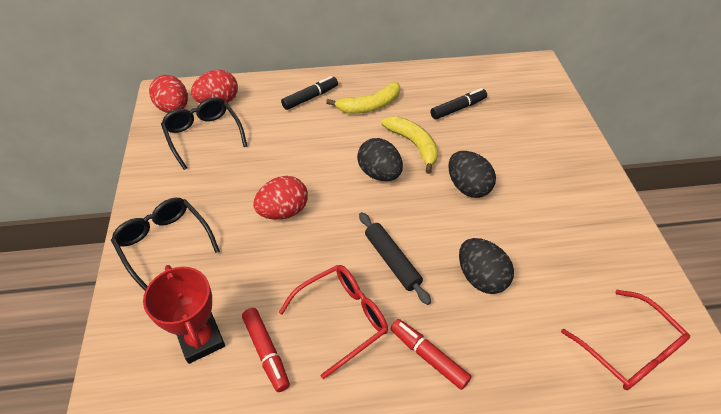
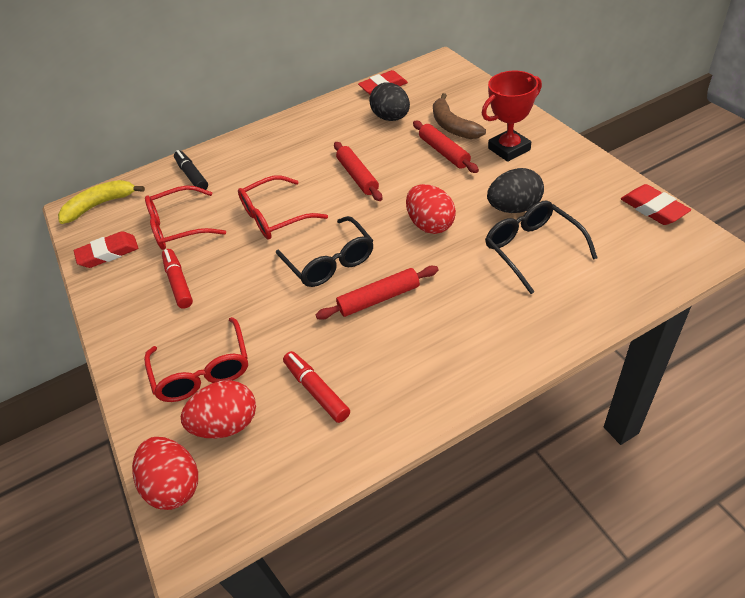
black egg: [357,138,403,181] [448,151,496,198] [459,238,514,294] = 3 -> [369,82,410,121] [487,168,544,213] = 2
black marker: [281,76,338,110] [431,88,487,119] = 2 -> [174,150,208,190] = 1
black rolling pin: [359,212,431,305] = 1 -> none = 0
brown banana: none = 0 -> [433,93,486,139] = 1
red eraser: none = 0 -> [74,231,138,268] [358,70,408,94] [621,184,691,225] = 3
red glasses: [279,265,388,379] [561,290,690,390] = 2 -> [144,317,248,402] [145,186,226,250] [238,175,328,240] = 3
red rolling pin: none = 0 -> [316,266,439,320] [334,142,382,201] [413,121,479,173] = 3
yellow banana: [326,82,400,114] [381,116,438,174] = 2 -> [58,180,145,224] = 1

